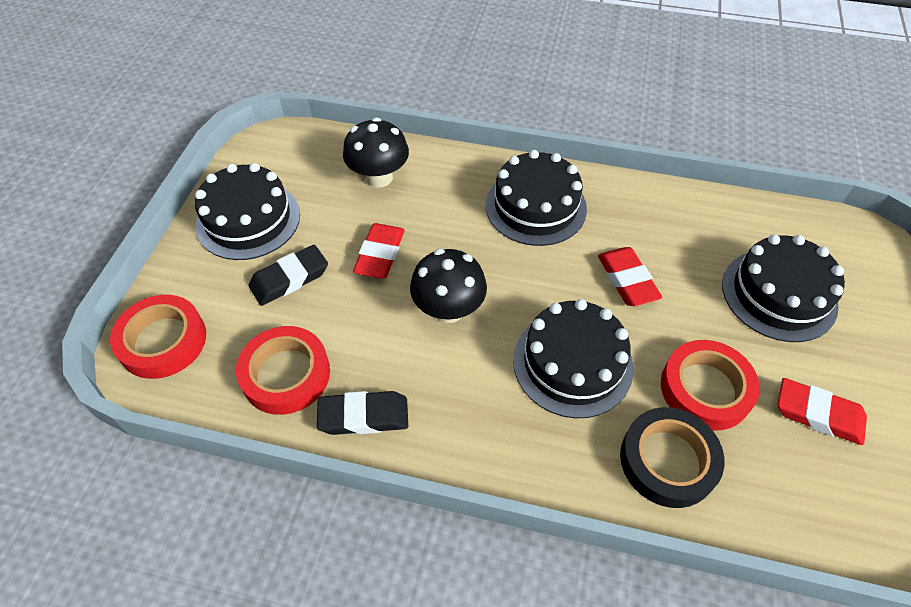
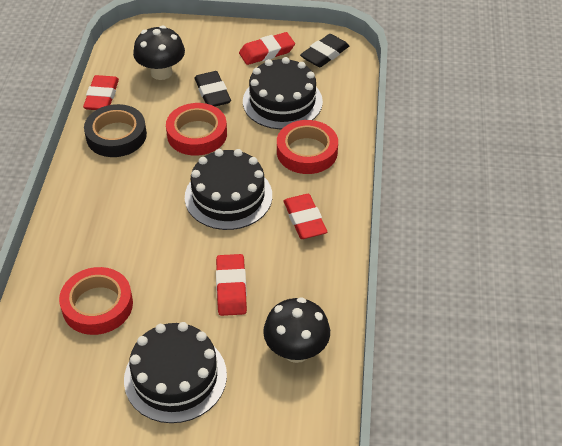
black cake: [195,163,300,260] [486,150,587,246] [513,299,633,418] [722,234,845,342] = 4 -> [124,322,227,423] [185,149,272,230] [243,57,323,129] = 3
red eraser: [353,223,405,279] [598,247,662,306] [778,378,867,445] = 3 -> [83,75,119,110] [216,254,247,316] [239,32,295,65] [284,194,327,239] = 4

